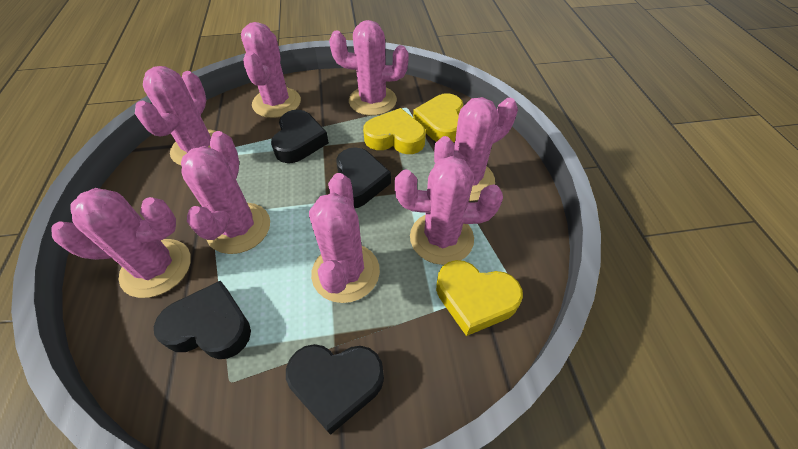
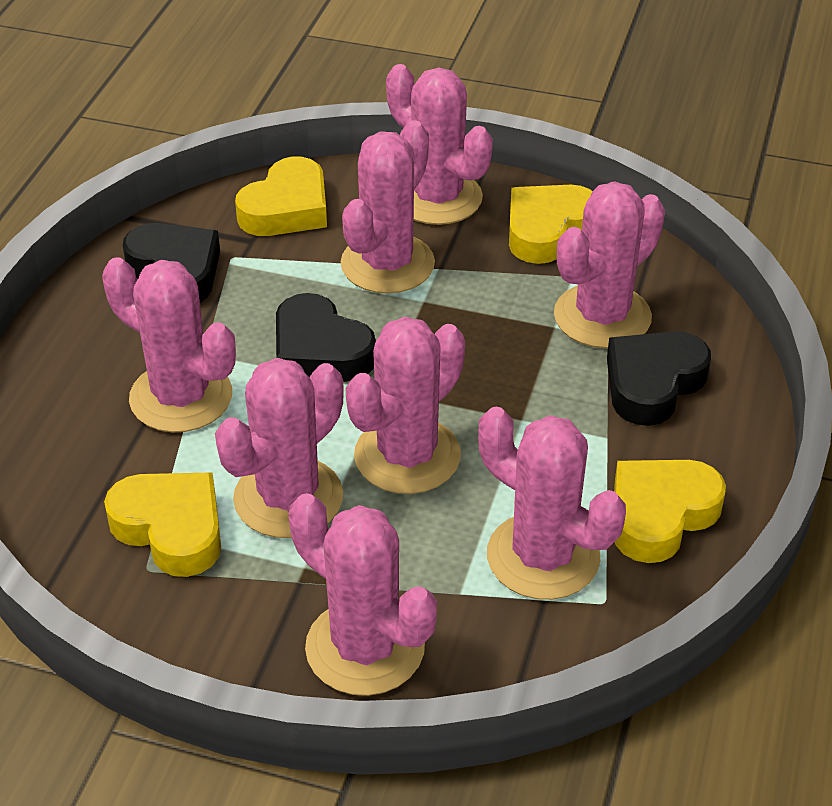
black heart: [154,280,251,359] [271,110,329,163] [286,344,384,435] [336,147,391,208] = 4 -> [123,223,220,303] [276,293,376,382] [607,331,711,426] = 3
yellow heart: [363,108,426,154] [413,93,463,142] [436,260,523,336] = 3 -> [104,472,221,577] [235,156,327,236] [509,185,593,264] [614,460,726,563] = 4

